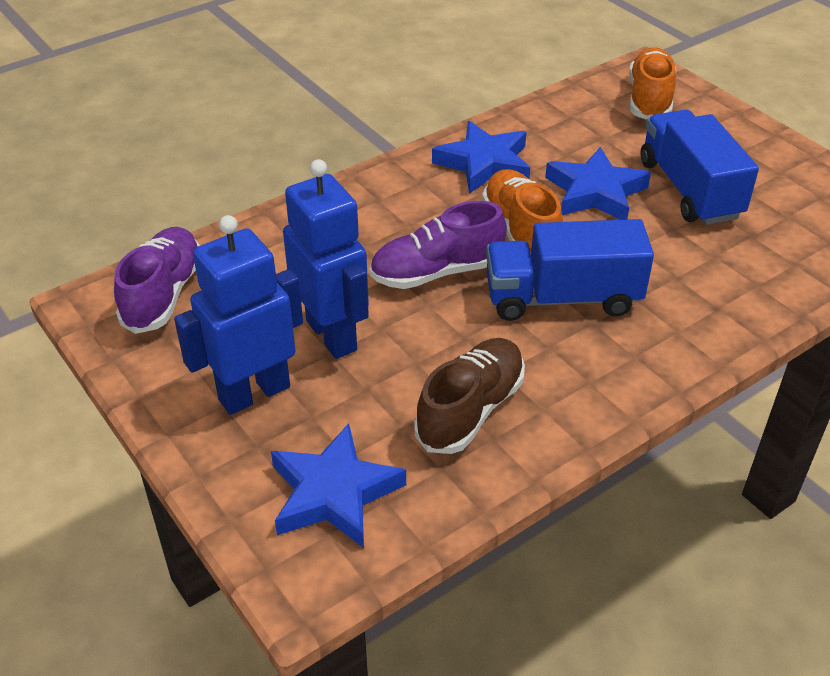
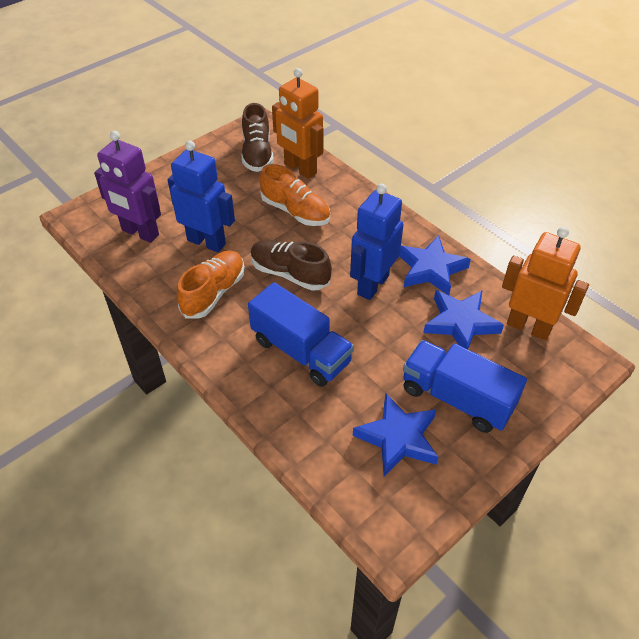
brown shoe: [414,338,525,454] = 1 -> [242,103,273,172] [251,240,332,291] = 2
orange robot: none = 0 -> [272,68,323,179] [502,227,589,340] = 2
purple robot: none = 0 -> [94,131,161,243] = 1
purple shoe: [114,227,200,334] [370,201,507,289] = 2 -> none = 0

